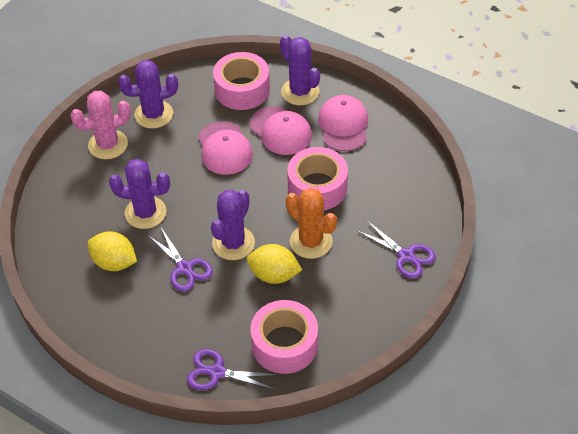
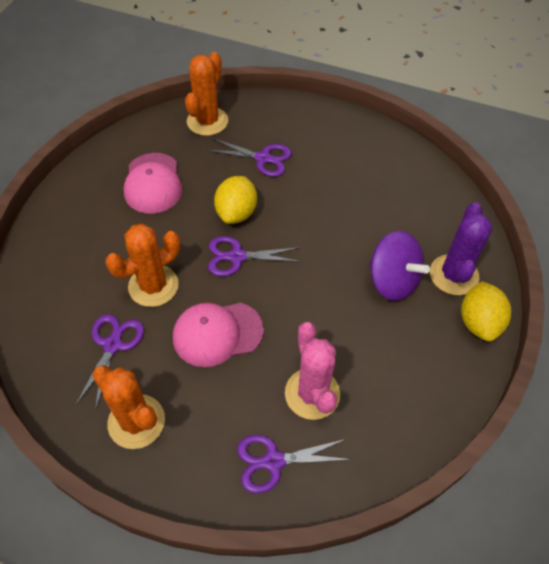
orange cactus: [286,188,337,259] = 1 -> [93,365,165,449] [105,224,180,307] [185,52,228,136] = 3
pink cap: [198,121,253,175] [250,106,312,155] [318,95,368,151] = 3 -> [124,153,183,214] [173,303,264,367] = 2
pink tape: [213,52,270,110] [251,300,318,374] [287,147,348,210] = 3 -> none = 0
purple cactus: [109,159,170,229] [118,60,178,129] [211,190,255,260] [280,35,320,105] = 4 -> [430,202,492,295] = 1
purple scissors: [148,228,213,292] [187,349,277,390] [357,221,436,278] = 3 -> [75,314,144,411] [207,138,292,177] [208,236,301,276] [237,435,352,494] = 4
purple spinning top: none = 0 -> [369,231,430,301] = 1

